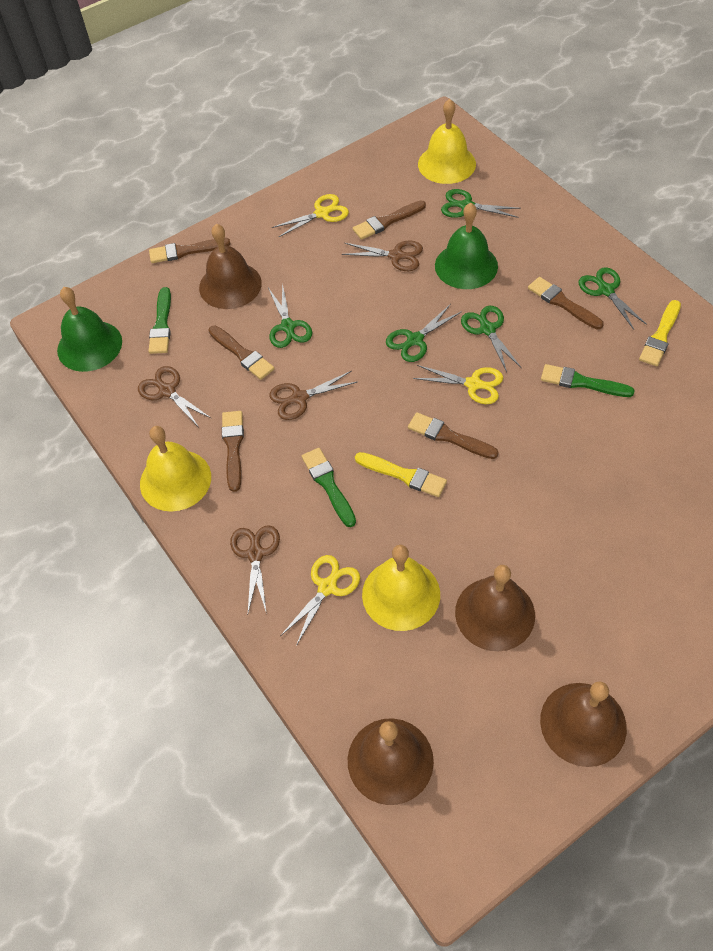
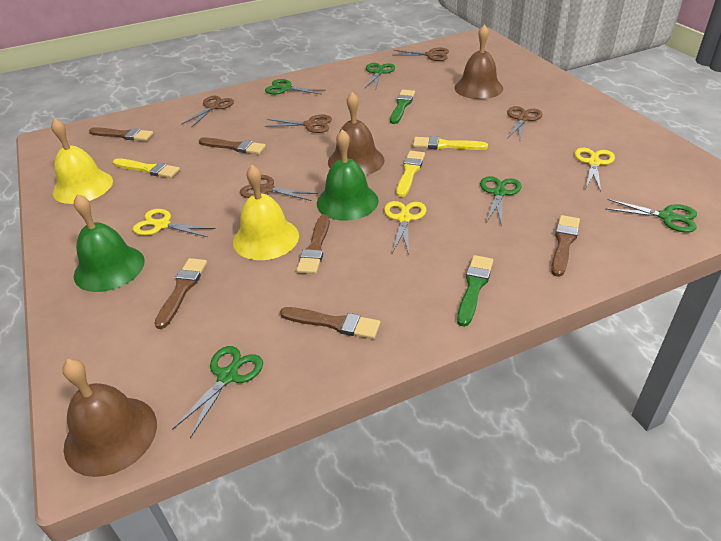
brown bell: [199,224,262,309] [348,718,434,805] [455,565,535,651] [540,681,627,767] = 4 -> [62,359,157,477] [328,92,384,176] [454,24,503,99] = 3
brown scissors: [138,366,212,426] [230,525,280,614] [269,371,357,420] [342,241,423,271] = 4 -> [181,96,234,128] [240,175,318,201] [265,115,332,133] [392,48,449,61] [507,106,543,140] = 5
green brush: [149,287,171,354] [302,448,356,527] [541,364,635,397] = 3 -> [390,90,415,124] [457,255,493,327] = 2
yellow bell: [140,426,211,512] [362,545,440,631] [418,99,476,184] = 3 -> [51,118,113,204] [233,165,299,260] = 2
yellow brush: [355,452,447,497] [639,300,681,366] = 2 -> [113,158,180,178] [396,151,425,197] [413,136,488,150] = 3

